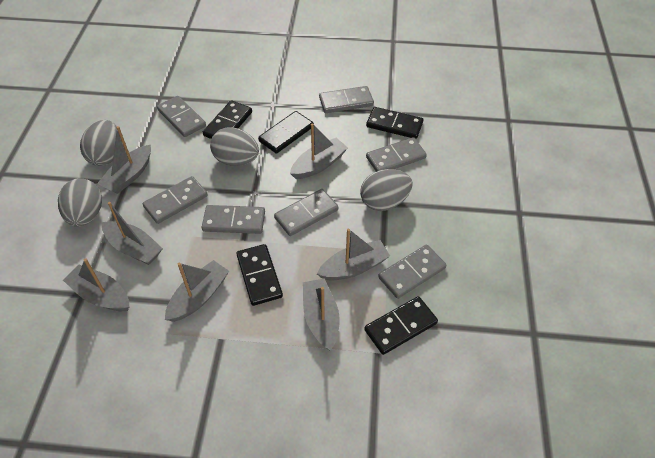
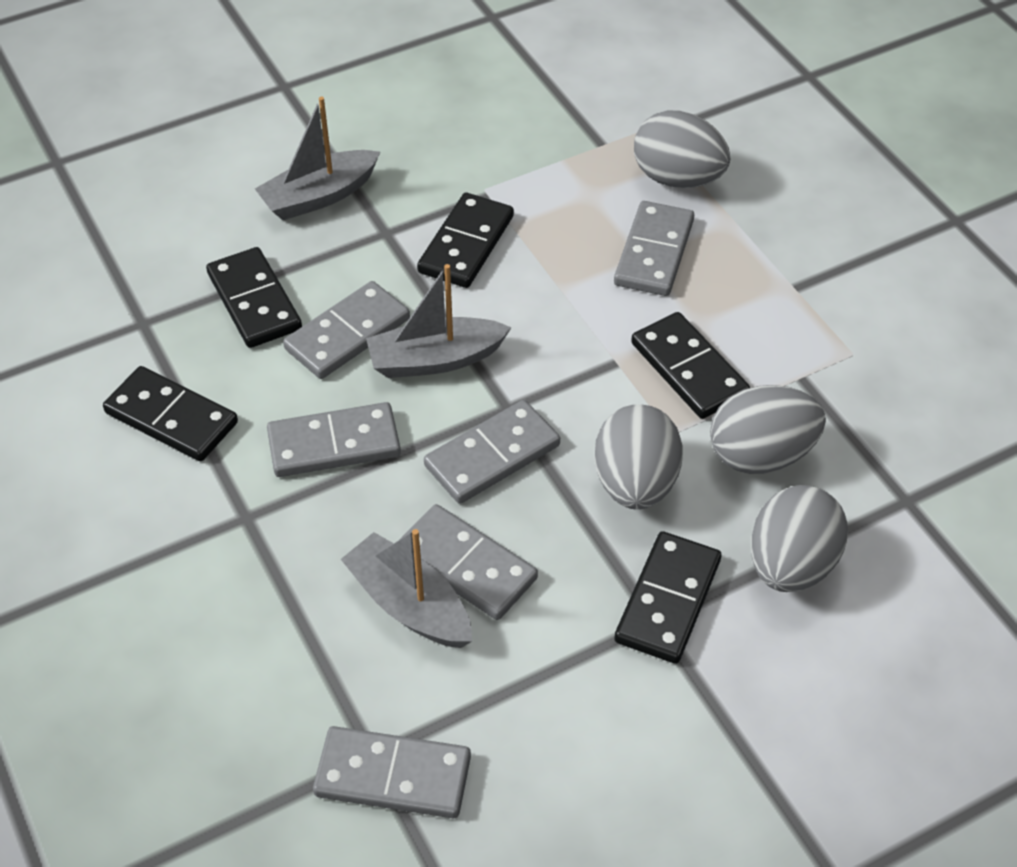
grey boat: [63,259,129,311] [97,126,151,194] [102,202,163,265] [165,260,229,322] [290,123,348,179] [303,278,340,351] [317,229,390,281] = 7 -> [255,97,380,220] [341,529,472,648] [366,264,511,378] = 3
grey domino: [143,176,208,224] [157,96,206,137] [202,205,265,234] [274,189,338,236] [319,86,374,113] [366,137,427,172] [378,245,446,299] = 7 -> [267,402,401,477] [283,281,410,379] [313,726,471,818] [398,504,538,620] [424,400,560,504] [614,201,694,296] = 6

